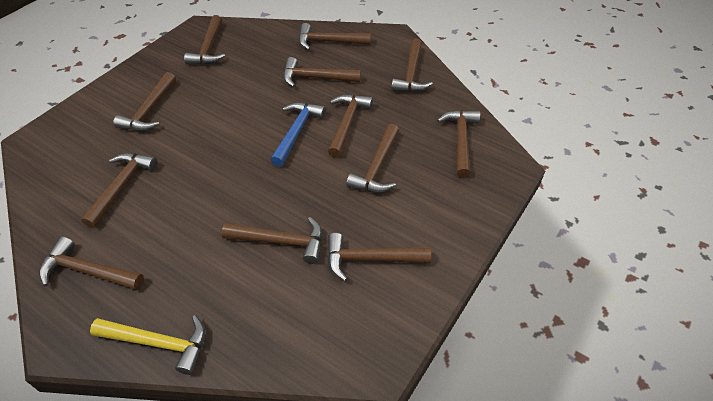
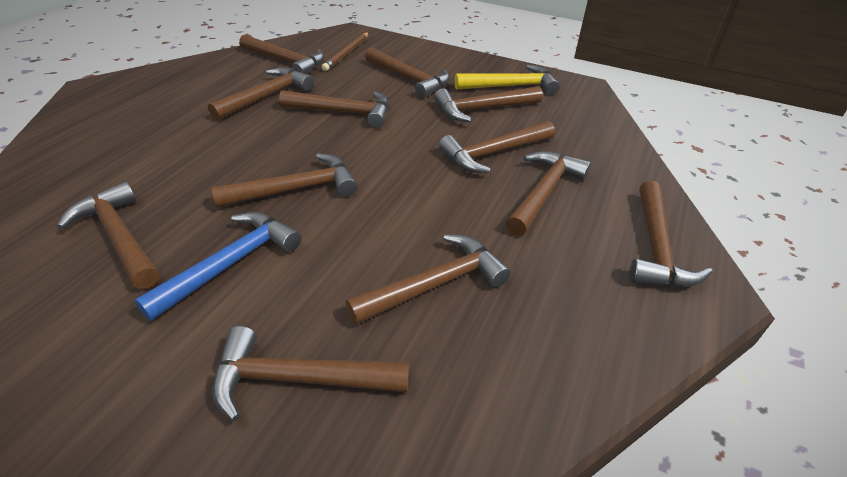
brown pencil: none = 0 -> [321,32,369,71] = 1

